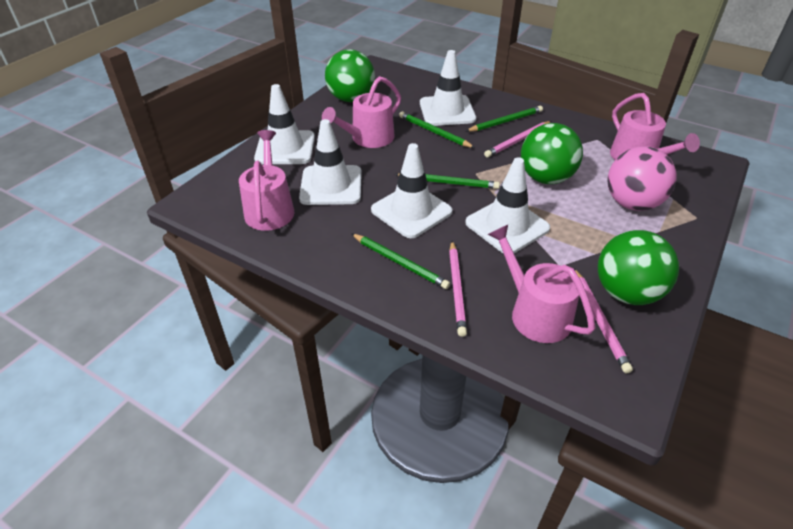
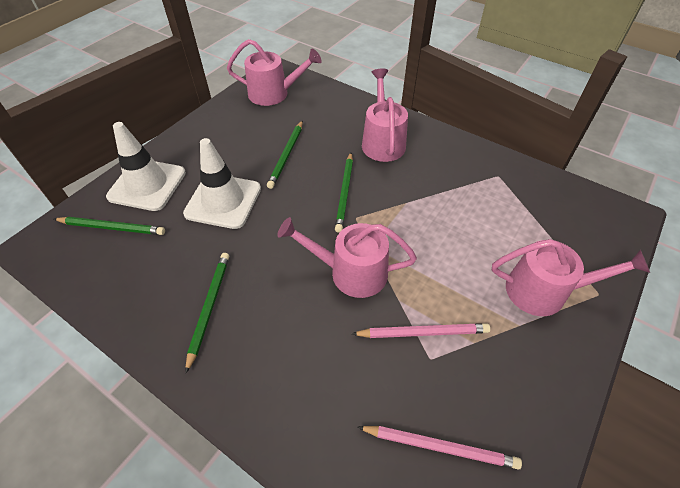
green ball: [325,49,375,102] [521,123,583,184] [598,230,679,305] = 3 -> none = 0
pink ball: [607,147,677,211] = 1 -> none = 0
pink pencil: [449,241,467,337] [484,121,551,157] [573,268,633,373] = 3 -> [352,323,490,338] [358,426,522,470] = 2
white traffic cone: [254,84,315,164] [299,119,362,205] [371,143,452,238] [420,50,476,126] [465,157,550,253] = 5 -> [106,122,186,211] [183,138,261,229] = 2

